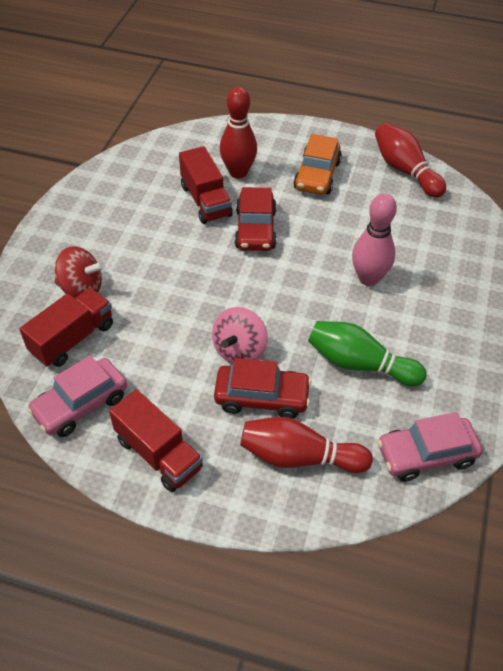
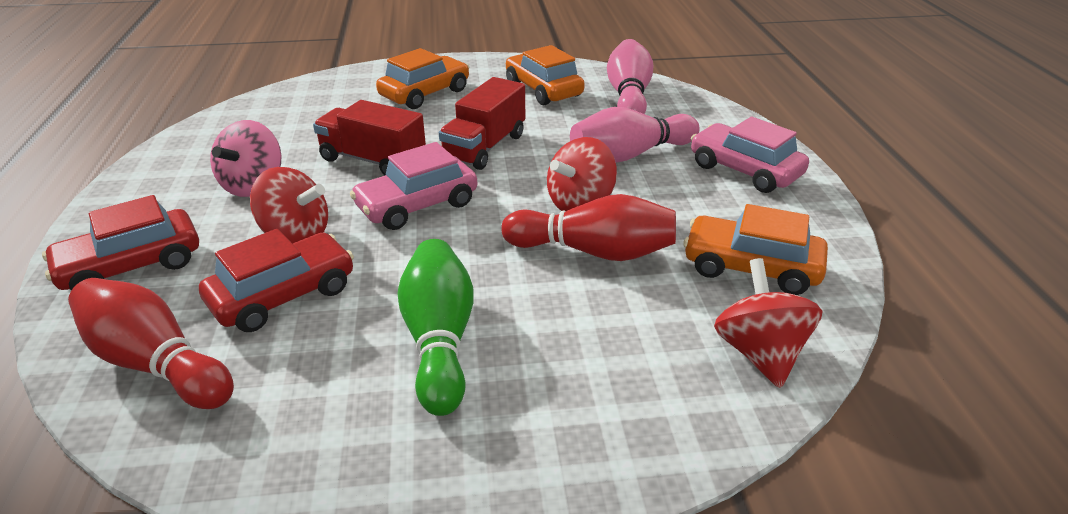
orange car: [293,134,342,195] = 1 -> [376,48,469,109] [506,45,585,105] [684,204,828,295] = 3
pink bowling pin: [352,193,397,286] = 1 -> [570,107,700,162] [607,39,653,114] = 2
red bowling pin: [220,87,257,178] [240,417,373,473] [375,123,446,198] = 3 -> [68,278,234,409] [501,194,676,261] = 2
red spinning top: [55,246,105,298] = 1 -> [250,167,328,244] [547,137,617,211] [714,258,823,388] = 3
red truck: [19,288,113,367] [109,389,203,492] [179,146,233,224] = 3 -> [313,100,426,175] [439,77,525,170] = 2

